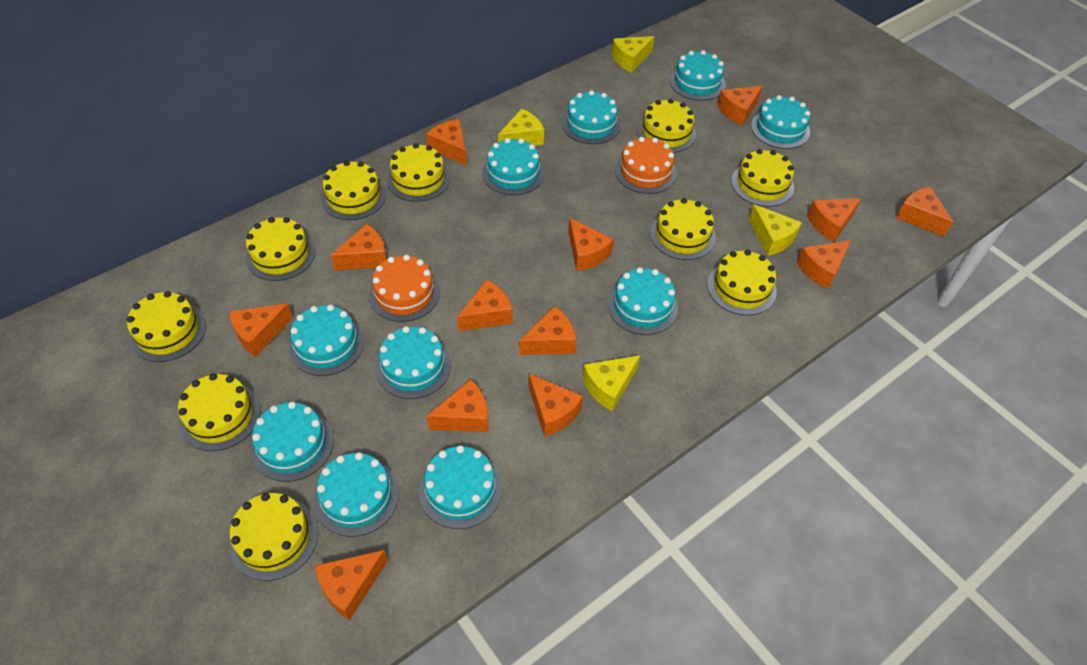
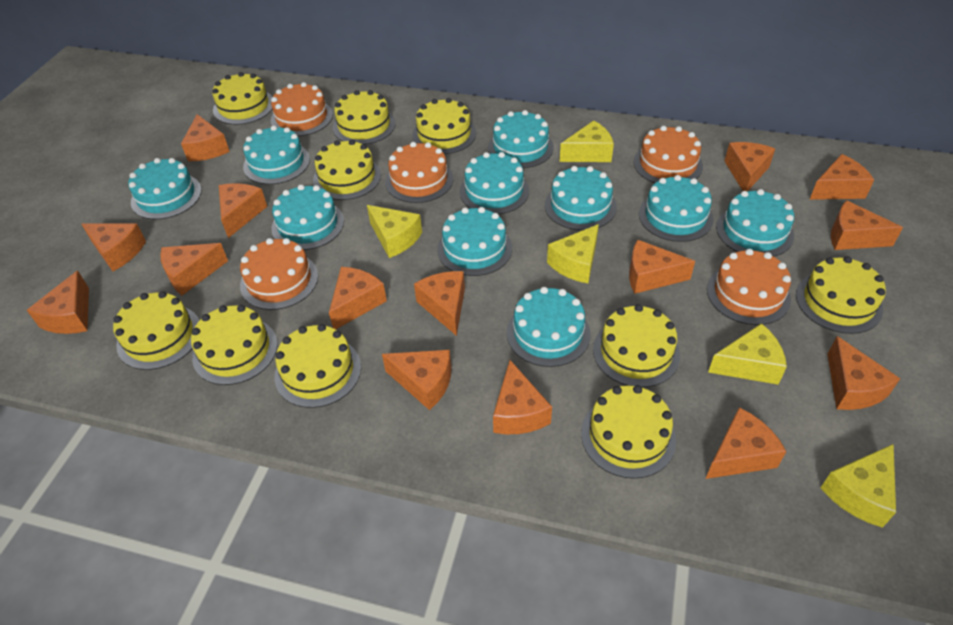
orange cake: [369,255,440,322] [615,137,677,194] = 2 -> [240,238,318,310] [271,82,333,136] [385,142,453,203] [633,126,703,183] [707,249,791,325] = 5
orange cheese: [230,304,293,357] [315,550,388,620] [330,224,387,270] [426,119,467,166] [426,379,489,432] [457,280,513,331] [519,306,577,355] [528,374,583,437] [568,218,614,271] [717,85,763,126] [797,240,851,289] [807,198,861,242] [896,187,953,237] = 13 -> [27,271,89,334] [82,223,146,271] [160,243,228,295] [181,114,230,162] [219,183,267,238] [329,267,387,329] [382,350,451,410] [414,271,465,336] [493,360,552,434] [629,240,695,294] [706,407,787,479] [724,142,775,191] [809,154,874,200] [827,336,900,410] [831,200,903,250] = 15
yellow cheese: [498,108,544,146] [582,355,640,411] [612,36,655,73] [749,204,802,256] = 4 -> [367,205,422,258] [547,224,599,283] [559,120,614,162] [708,323,787,385] [821,444,896,528] = 5

